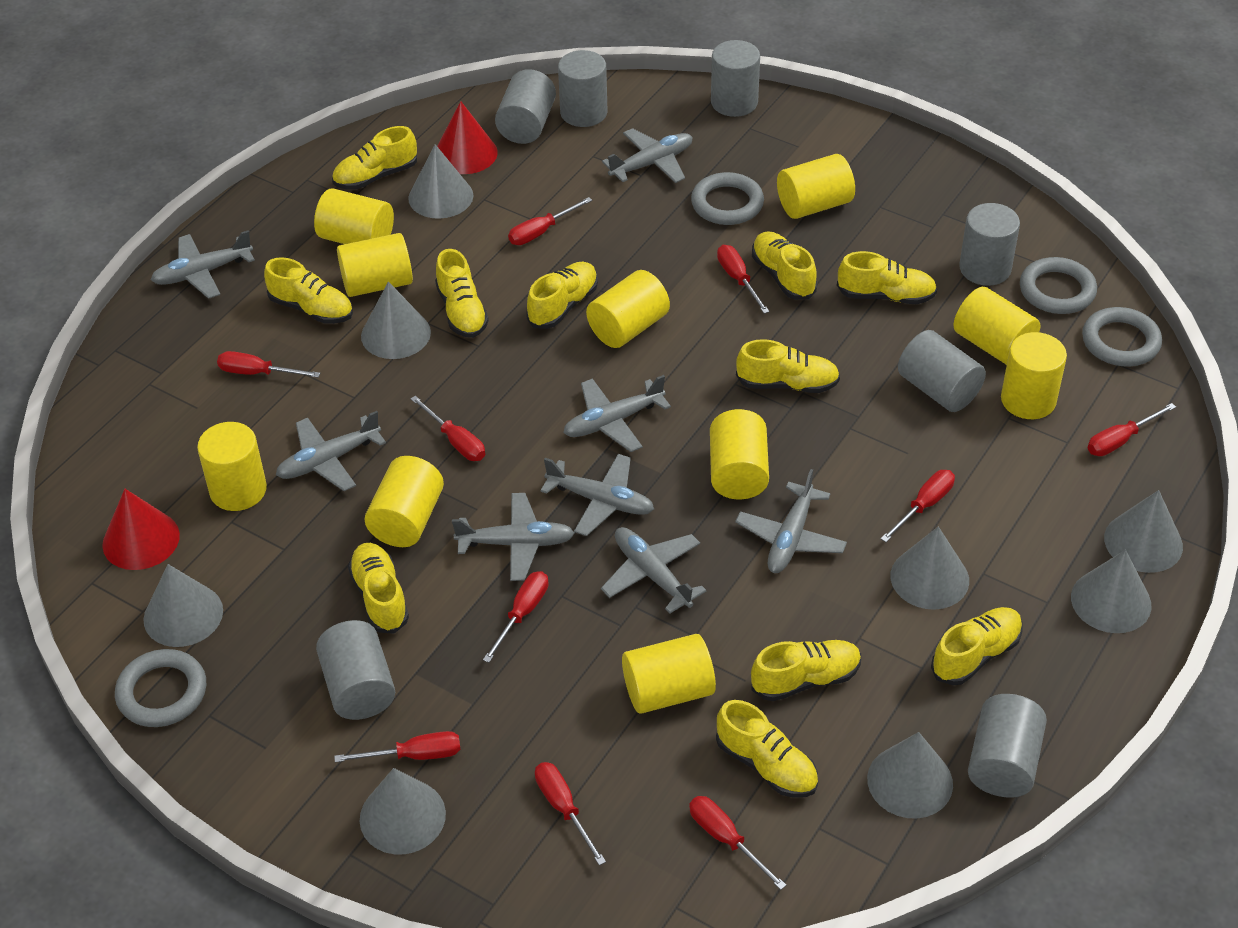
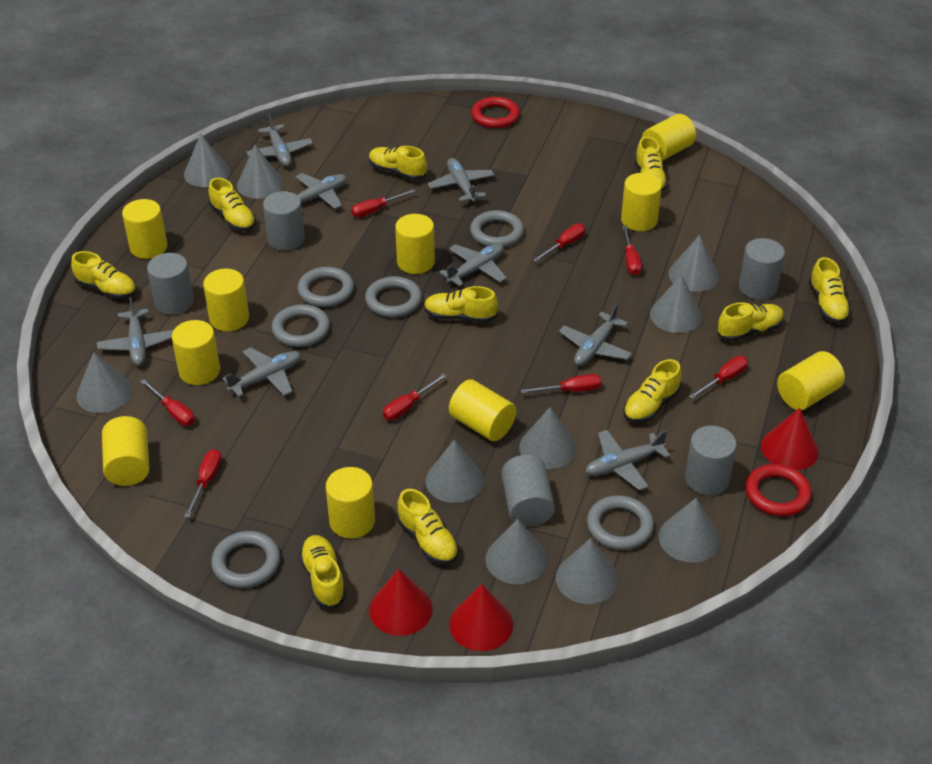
grey cone: [143,564,223,647] [360,768,446,855] [361,282,431,359] [408,144,473,219] [867,732,953,819] [890,526,969,610] [1071,550,1151,633] [1104,490,1183,573] = 8 -> [76,352,132,413] [184,134,230,187] [237,145,283,199] [426,440,484,503] [485,519,547,584] [519,407,576,469] [556,538,618,604] [650,275,702,333] [658,498,720,563] [669,235,719,292] = 10
grey cylinder: [316,620,395,720] [495,69,556,144] [558,50,608,127] [711,40,760,117] [898,330,986,412] [959,203,1020,286] [968,694,1047,797] = 7 -> [147,253,194,315] [263,191,305,251] [501,455,555,526] [685,426,737,495] [739,238,785,300] = 5
grey ring: [115,649,206,727] [691,172,764,225] [1020,257,1097,314] [1082,307,1162,366] = 4 -> [211,531,280,588] [272,304,330,347] [297,267,354,307] [365,276,422,317] [470,210,524,247] [587,495,654,550] = 6
red cone: [102,489,180,570] [437,101,498,174] = 2 -> [369,569,433,636] [449,584,513,651] [761,408,819,470] = 3
red ring: none = 0 -> [471,97,520,128] [745,464,812,516] = 2
red screwdriver: [217,351,320,378] [334,731,460,762] [411,396,485,461] [483,571,549,663] [508,197,592,245] [535,762,606,866] [689,796,786,890] [717,245,770,314] [881,470,955,542] [1088,403,1176,456] = 10 -> [140,379,195,426] [184,449,222,517] [351,189,416,217] [383,374,446,420] [521,374,602,393] [533,223,585,262] [622,225,642,275] [689,356,748,399] = 8
yellow shoe: [264,257,353,324] [332,126,417,190] [348,543,409,634] [435,249,489,338] [526,262,598,329] [716,700,818,798] [736,339,840,393] [751,640,861,701] [752,231,817,300] [837,251,937,304] [931,607,1022,685] = 11 -> [71,251,136,299] [209,178,256,231] [299,535,346,609] [369,146,427,180] [397,489,458,565] [424,286,498,323] [623,359,681,423] [635,137,668,192] [717,302,784,341] [809,257,851,324] = 10

